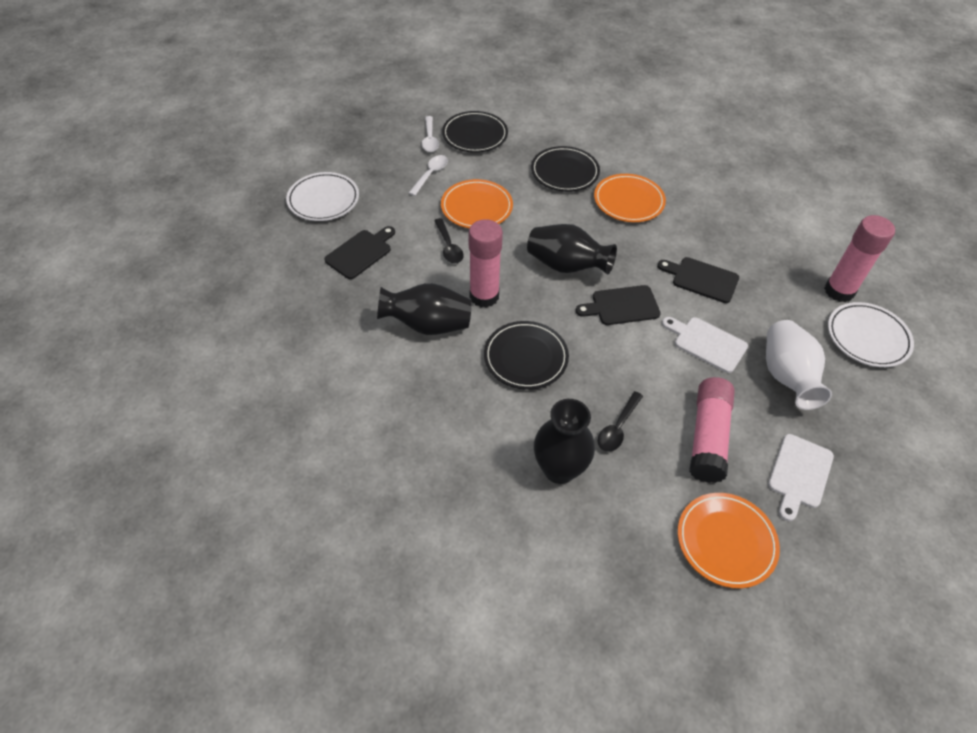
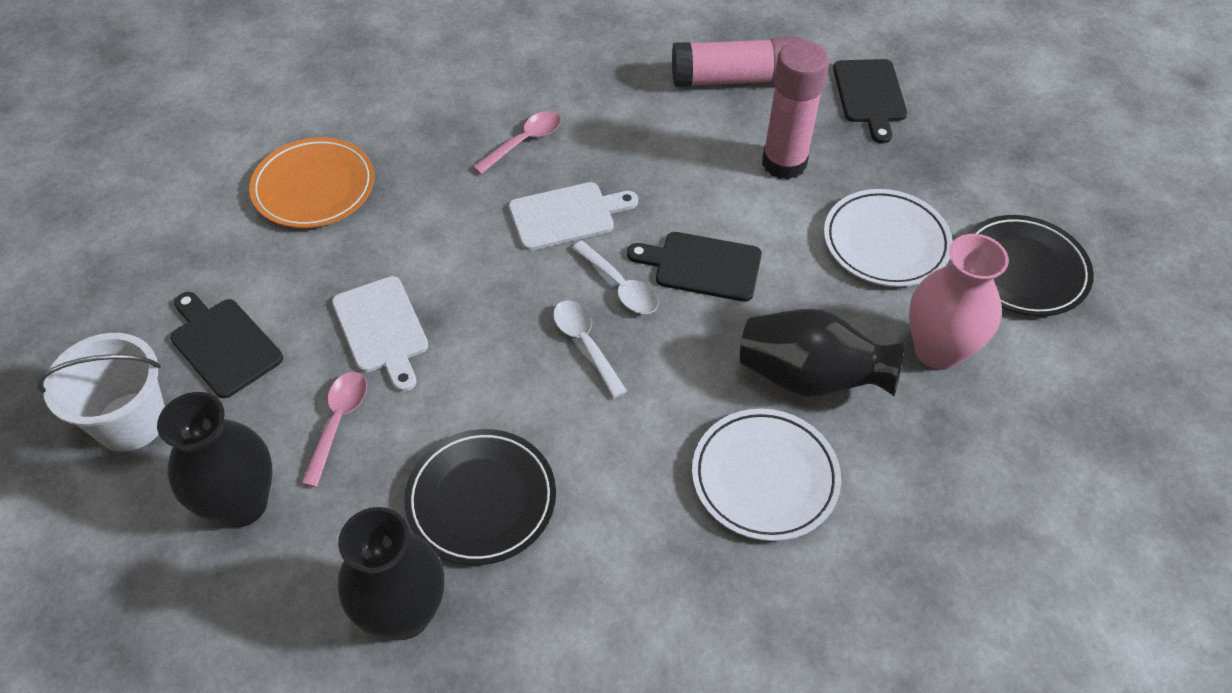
black plate: [442,111,508,153] [484,321,569,390] [531,146,600,192] = 3 -> [404,429,556,565] [968,215,1094,316] = 2
black spoon: [434,218,464,264] [598,391,643,452] = 2 -> none = 0
orange plate: [441,179,513,228] [594,174,666,222] [678,493,780,588] = 3 -> [249,137,375,228] = 1
pink glue stick: [469,219,503,308] [689,377,735,483] [824,215,895,302] = 3 -> [672,37,803,87] [762,40,829,180] = 2
pink spoon: none = 0 -> [301,372,367,487] [473,111,561,174] = 2
pink vase: none = 0 -> [909,234,1009,370] = 1
white bucket: none = 0 -> [37,333,165,452] = 1
white vase: [766,320,832,410] = 1 -> none = 0

